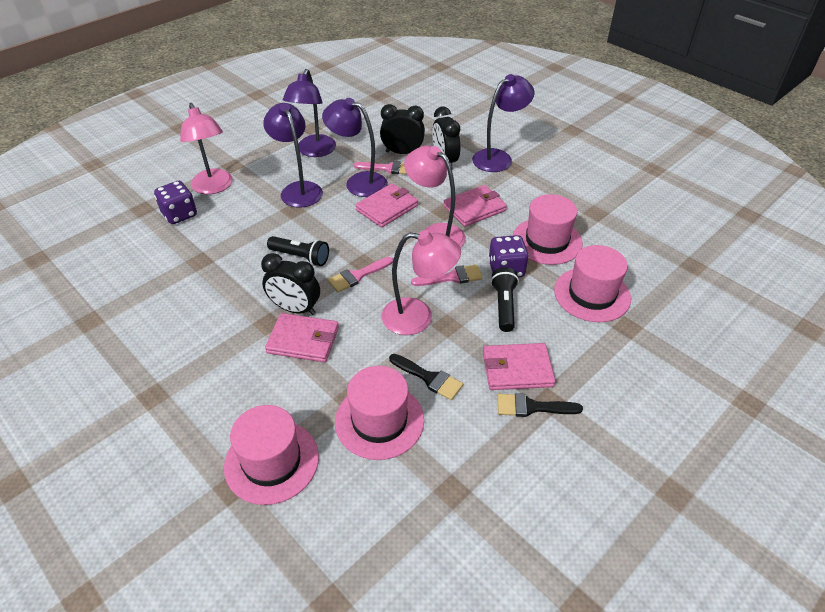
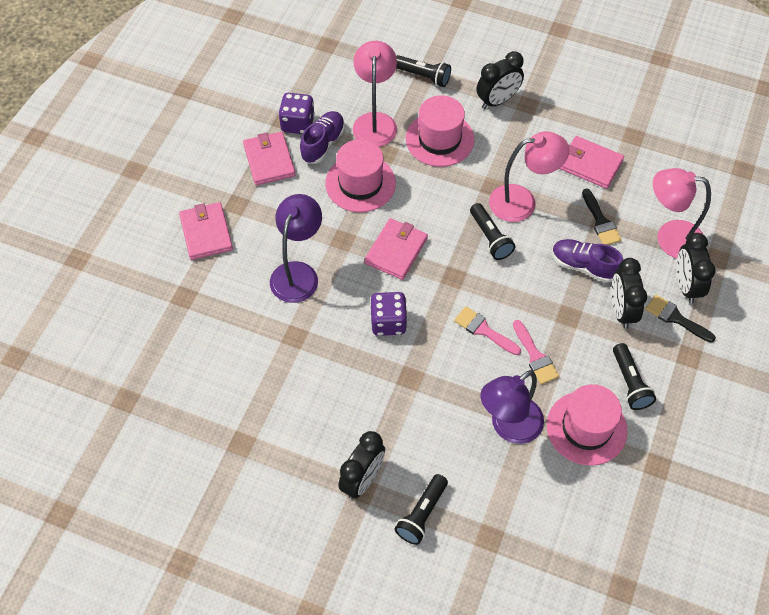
black clock: [261,253,320,315] [380,104,425,154] [432,106,460,168] = 3 -> [338,431,385,499] [477,51,524,109] [612,258,647,329] [677,233,716,304] = 4
black flashlight: [267,236,329,266] [491,267,519,332] = 2 -> [395,474,448,545] [396,55,451,87] [470,203,515,260] [613,343,656,410] = 4
pink brush: [328,257,393,292] [354,161,407,174] [411,265,483,286] = 3 -> [454,306,521,355] [513,320,559,385] = 2
pink hat: [224,405,319,505] [335,366,424,460] [513,194,583,265] [554,245,631,322] = 4 -> [325,139,396,212] [406,95,474,167] [547,384,627,466] = 3
purple lamp: [263,103,323,208] [283,69,336,157] [322,98,388,197] [472,74,534,172] = 4 -> [270,194,322,303] [480,370,544,444] = 2
purple shoe: none = 0 -> [300,111,345,163] [552,239,623,283] = 2

